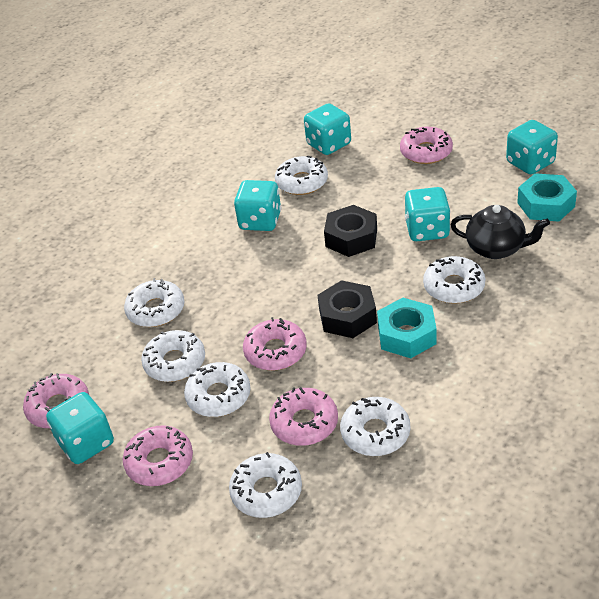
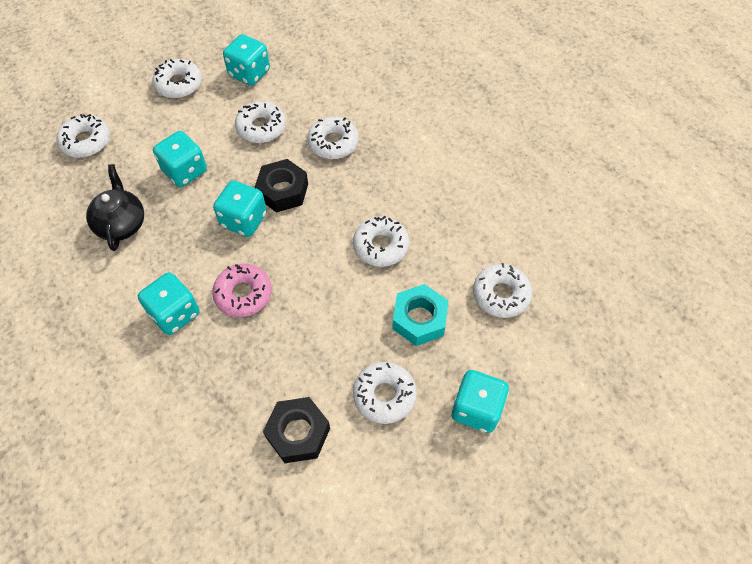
pink donut: [23,373,89,428] [123,425,193,486] [243,317,307,371] [269,387,338,446] [400,127,453,164] = 5 -> [212,263,272,317] = 1
turquoise nut: [377,298,437,358] [517,173,577,222] = 2 -> [392,284,449,346] = 1

